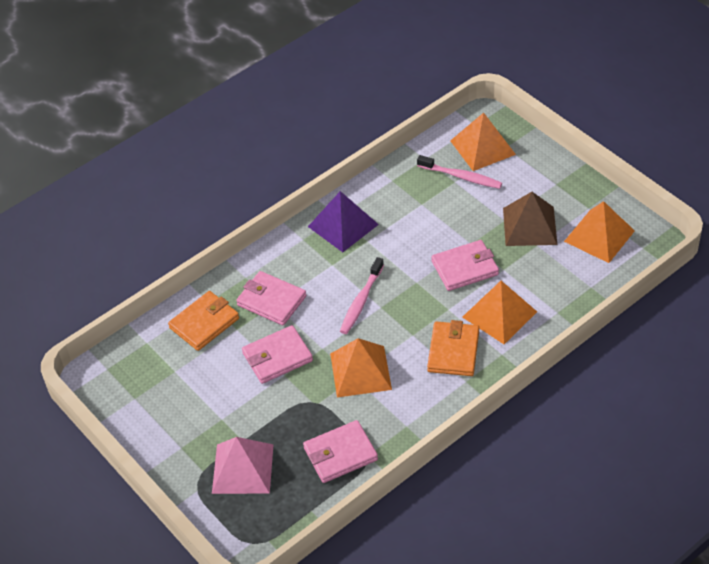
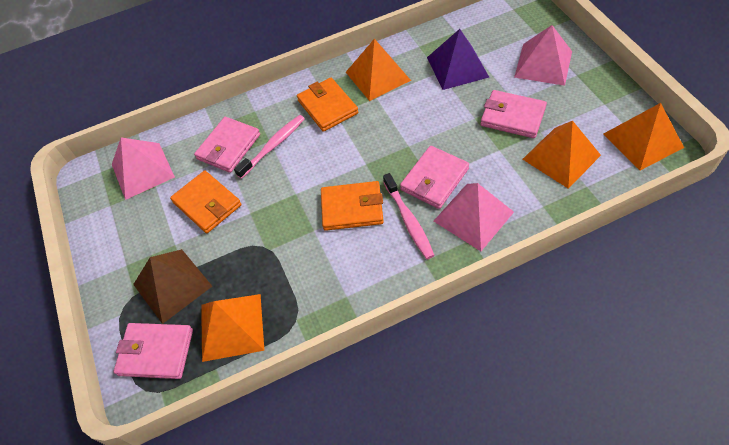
orange wallet: [168,291,239,351] [427,320,479,376] = 2 -> [170,171,242,233] [297,78,358,132] [321,181,384,231] = 3
pink pyramid: [212,437,274,494] = 1 -> [112,138,175,200] [434,183,514,251] [514,25,572,86] = 3

